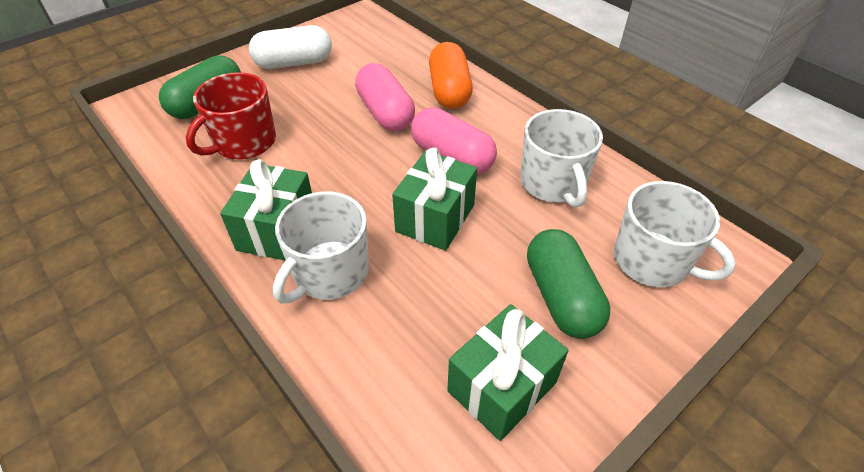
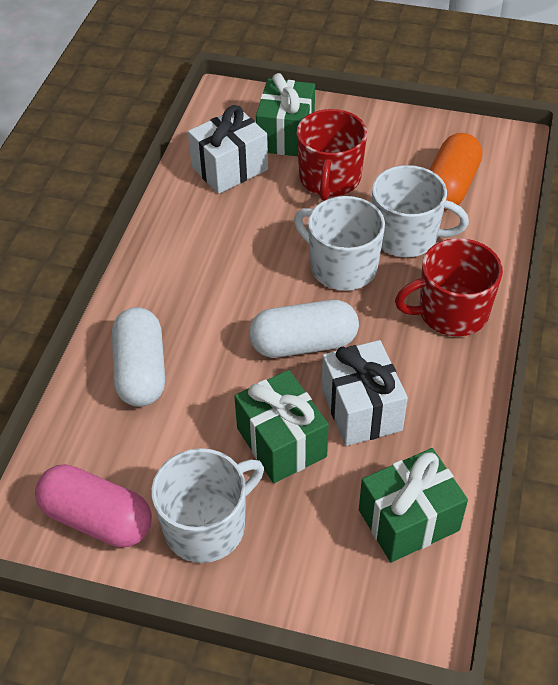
green capsule: [159,55,241,119] [527,229,610,339] = 2 -> none = 0
pink capsule: [355,63,415,131] [411,107,497,175] = 2 -> [35,464,152,548] = 1
red mug: [186,72,276,160] = 1 -> [297,109,367,201] [395,238,503,336] = 2
white capsule: [249,25,332,69] = 1 -> [112,307,165,407] [249,300,359,358] = 2
white gift: none = 0 -> [188,105,268,194] [322,340,408,446] = 2

